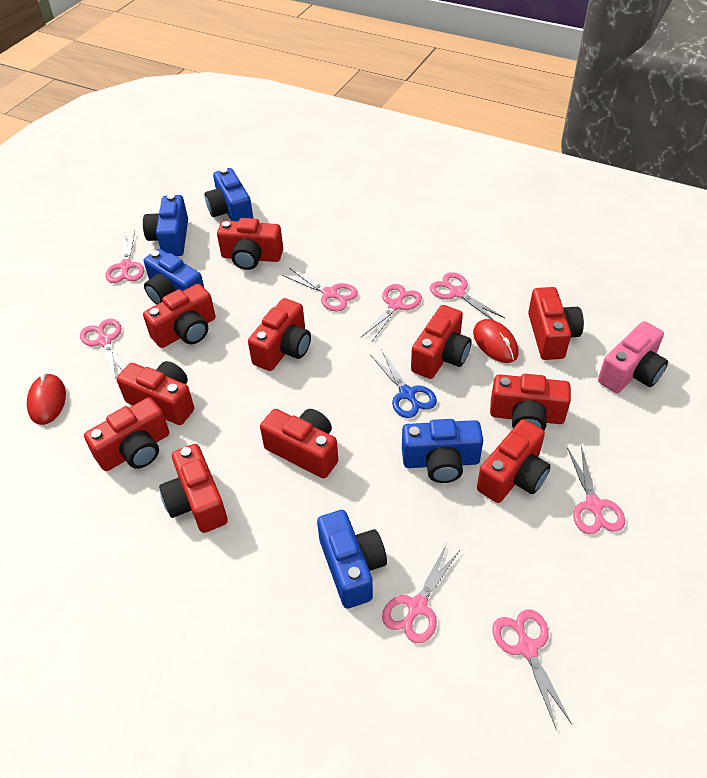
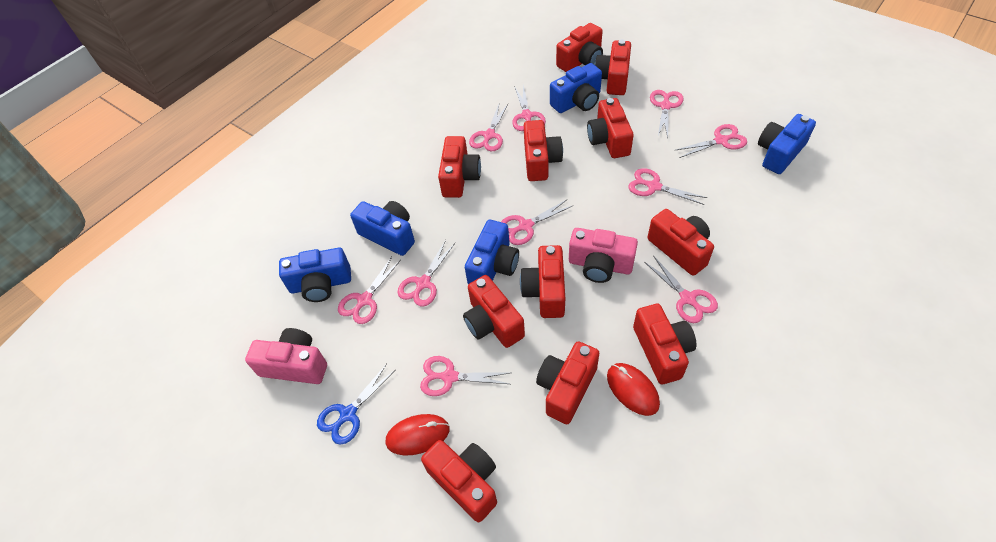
pink camera: [598,321,668,393] = 1 -> [245,328,327,384] [569,228,638,283] = 2
pink scissors: [80,319,124,380] [105,230,144,283] [282,268,358,312] [361,284,422,343] [382,543,460,643] [430,272,505,321] [492,609,572,730] [567,446,625,534] = 8 -> [338,257,401,324] [397,240,455,306] [420,356,510,396] [469,104,508,152] [501,200,574,245] [512,84,546,131] [628,168,708,205] [644,257,718,323] [650,90,684,138] [674,124,747,158] = 10

